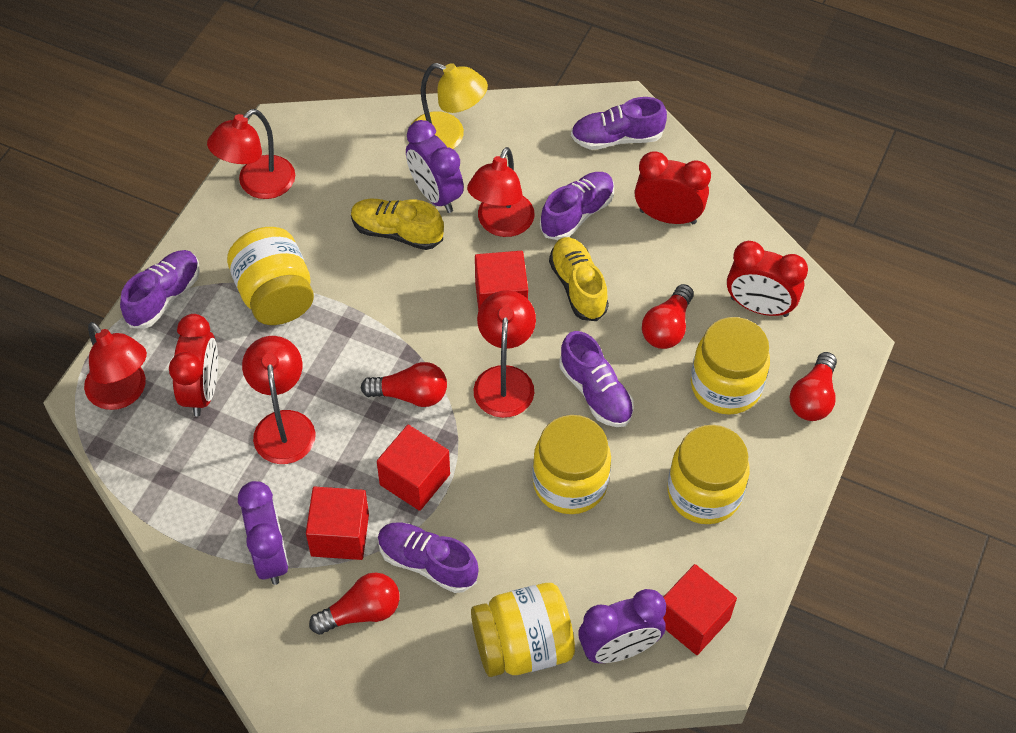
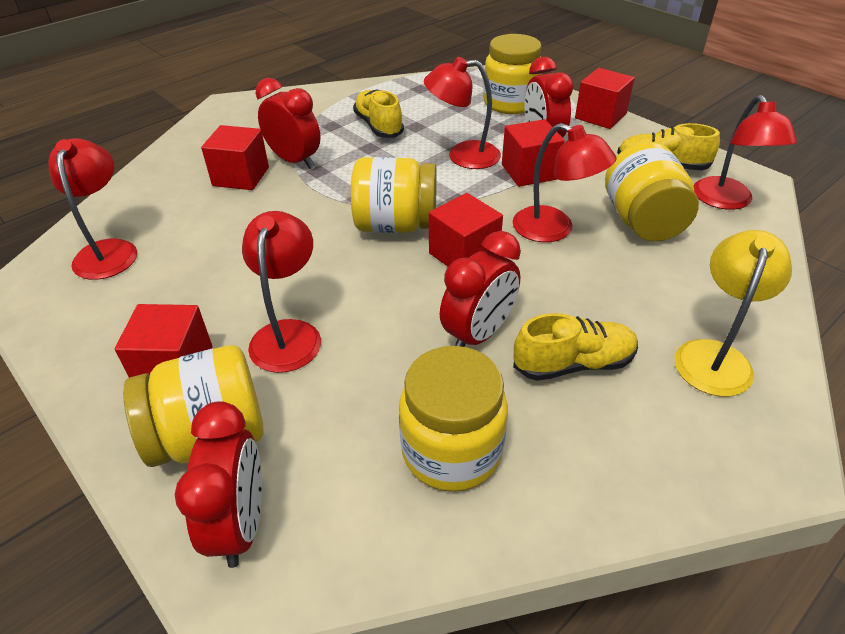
purple clock: [238,481,289,585] [406,120,464,213] [578,589,666,663] = 3 -> none = 0
purple shoe: [120,250,200,329] [378,522,479,593] [540,172,614,240] [559,331,634,427] [571,97,667,150] = 5 -> none = 0
red clock: [169,314,218,416] [635,151,711,224] [727,241,808,317] = 3 -> [175,401,262,568] [256,78,321,169] [440,231,521,347] [524,57,573,138] = 4
red cube: [306,486,369,560] [377,425,450,511] [475,251,528,311] [663,564,737,655] = 4 -> [115,304,213,378] [201,125,269,190] [429,193,503,267] [502,119,564,187] [575,68,635,129] = 5
red light bulb: [309,572,400,635] [361,362,447,407] [642,284,694,349] [790,352,837,421] = 4 -> none = 0
yellow shoe: [351,199,444,250] [549,237,609,321] = 2 -> [353,89,404,138] [513,313,638,381] [617,123,720,170] = 3

